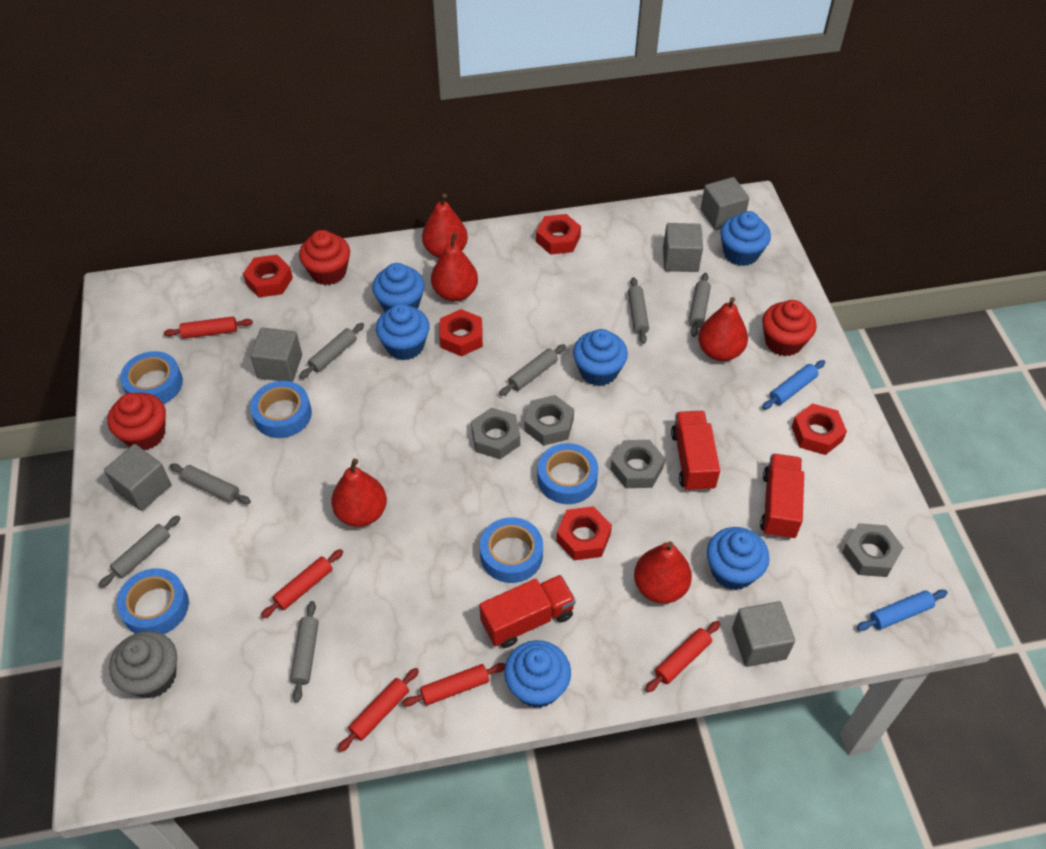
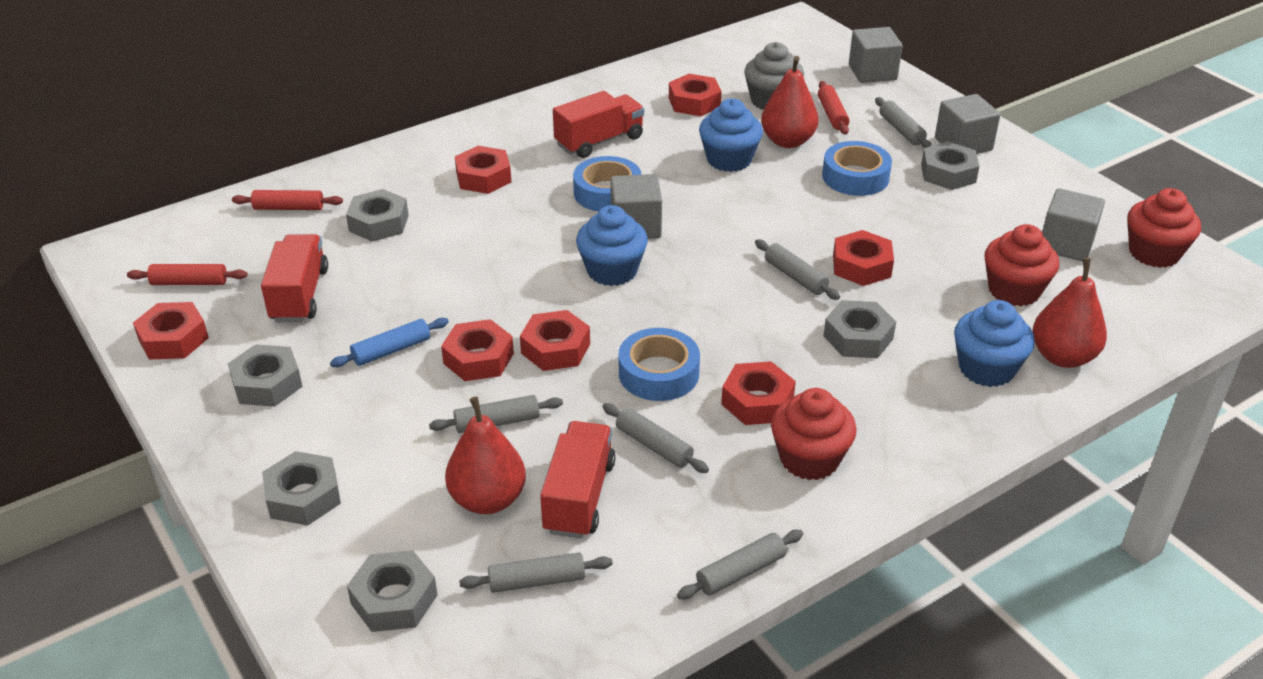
blue cupcake: [372,263,425,311] [376,304,430,360] [504,640,571,708] [573,329,628,386] [707,527,770,590] [720,211,771,266] = 6 -> [576,205,648,286] [699,99,763,172] [954,300,1035,387] = 3
blue rolling pin: [762,360,825,409] [857,590,948,631] = 2 -> [330,318,449,367] = 1
blue tape: [117,568,189,634] [120,351,183,404] [250,381,312,438] [480,517,543,583] [537,443,598,504] = 5 -> [573,156,642,211] [619,328,700,401] [822,141,892,196] = 3
grey cube: [104,444,171,511] [250,327,302,382] [663,223,703,272] [701,177,750,230] [732,601,795,667] = 5 -> [610,174,662,239] [849,27,902,83] [935,94,1000,154] [1042,188,1105,262] = 4
grey nut: [471,408,520,459] [524,395,574,446] [611,440,665,488] [842,523,904,577] = 4 -> [228,344,303,407] [262,451,341,526] [346,189,409,242] [347,550,438,632] [824,300,896,358] [921,142,979,190] = 6
grey rolling pin: [99,516,180,588] [170,463,251,504] [290,601,319,703] [299,323,364,379] [499,344,566,396] [628,277,649,344] [689,273,711,337] = 7 -> [429,395,563,433] [459,552,613,593] [602,403,709,473] [677,530,803,599] [755,239,840,300] [875,97,932,148] = 6
red nut: [243,255,293,297] [439,309,483,357] [536,214,581,255] [556,506,612,560] [792,403,847,455] = 5 -> [133,302,209,359] [441,319,514,381] [455,146,511,194] [520,310,590,371] [669,74,721,116] [721,361,796,425] [833,230,894,286] = 7
red pear: [331,458,387,527] [422,193,468,258] [431,233,478,302] [634,541,692,604] [698,297,748,361] = 5 -> [445,396,526,514] [761,56,818,148] [1033,258,1107,368] = 3
red rolling pin: [164,316,253,339] [260,549,343,618] [338,668,419,752] [402,663,505,707] [645,621,721,692] = 5 -> [127,264,248,285] [232,190,343,210] [818,81,849,135] = 3

